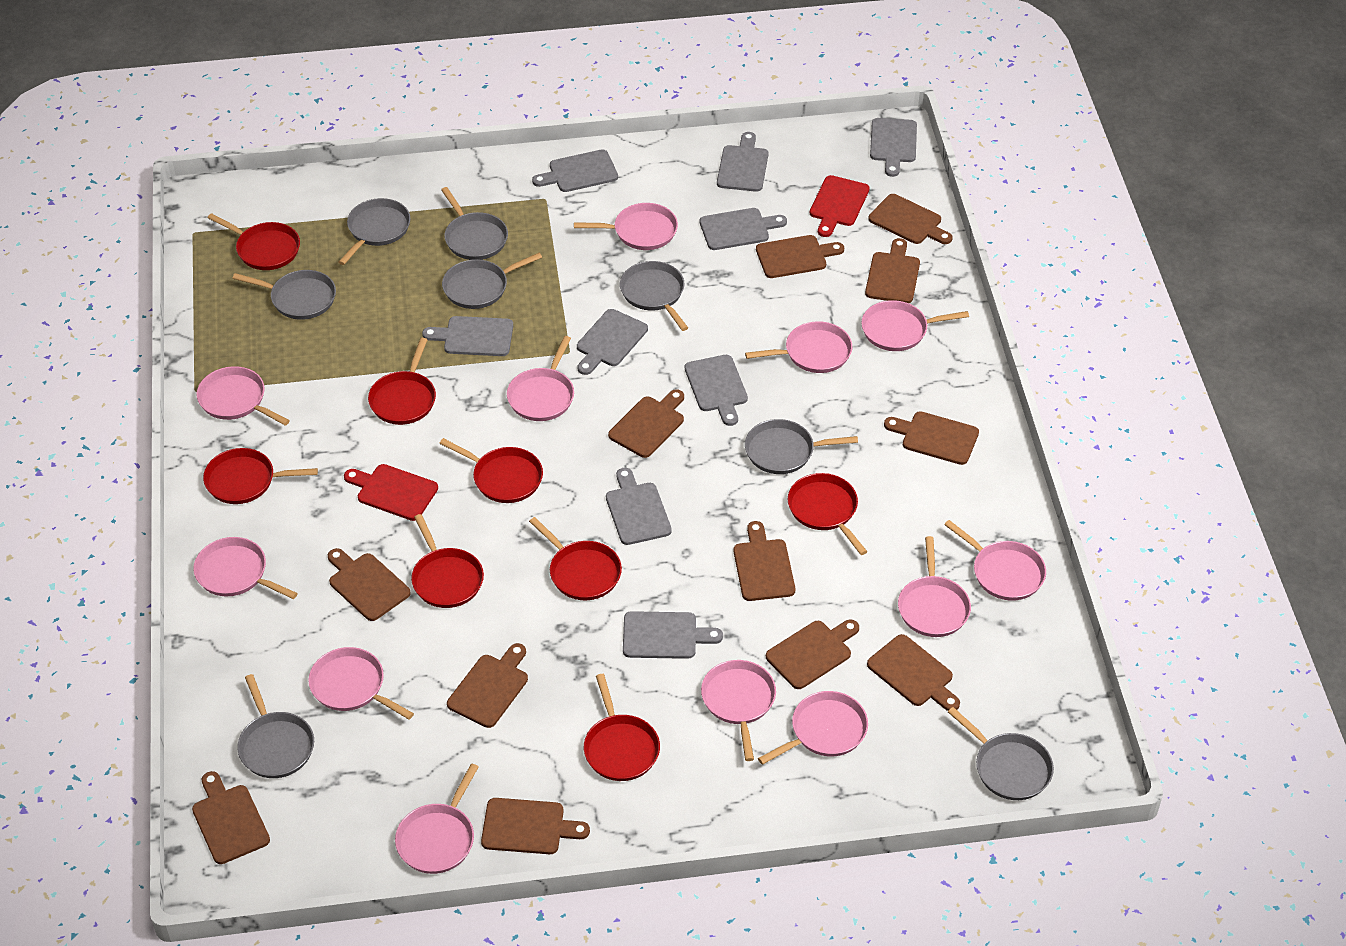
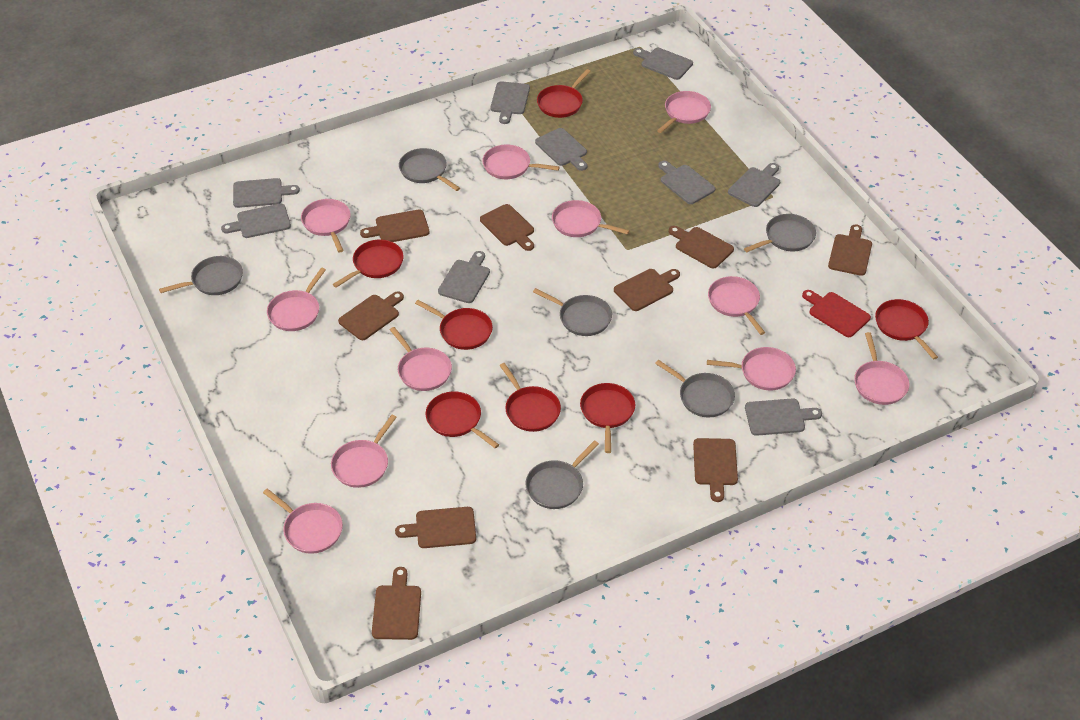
brown cutting board: [192,771,270,864] [328,548,411,621] [447,643,528,728] [481,798,590,854] [608,389,684,458] [734,521,795,601] [756,235,844,278] [766,620,859,689] [865,238,920,303] [867,634,960,711] [868,194,953,244] [884,411,979,465] = 12 -> [338,291,404,340] [360,209,429,242] [372,567,421,640] [395,507,476,548] [480,204,534,251] [614,269,680,311] [669,226,734,268] [693,438,738,502] [828,225,872,276] = 9
grey pan: [232,270,336,320] [237,674,314,778] [339,198,411,265] [441,187,508,260] [442,253,542,309] [620,261,688,331] [745,419,858,474] [948,707,1054,800] = 8 -> [159,256,243,295] [399,148,460,191] [525,440,599,509] [533,288,612,336] [655,360,735,417] [744,214,816,252] = 6
pink pan: [193,537,298,599] [197,366,290,426] [308,647,414,719] [395,763,479,874] [507,336,574,421] [574,203,678,250] [701,660,776,761] [745,321,852,373] [758,691,868,765] [861,300,969,351] [898,536,971,637] [944,520,1046,601] = 12 -> [263,489,343,554] [267,267,326,331] [301,199,351,252] [331,415,397,488] [390,327,452,391] [482,145,559,179] [552,200,630,237] [657,91,711,133] [707,347,796,390] [708,276,765,335] [854,332,909,405] = 11
red cutting board: [344,464,438,521] [810,175,870,237] = 2 -> [802,290,871,337] = 1
red pan: [203,448,318,504] [208,213,300,270] [368,338,436,425] [411,514,484,608] [439,438,543,503] [529,517,622,600] [584,674,660,781] [788,473,868,555] = 8 -> [333,240,404,288] [415,300,493,350] [425,392,499,448] [500,363,561,432] [537,69,591,118] [580,383,635,453] [875,299,938,359] = 7

